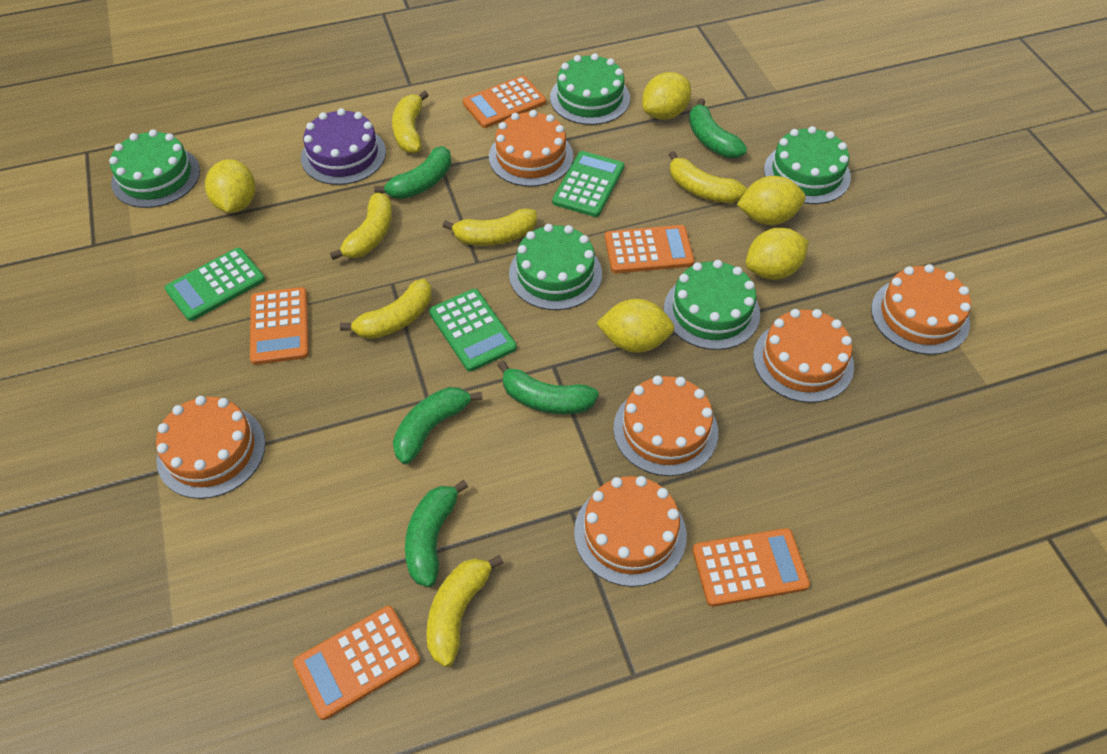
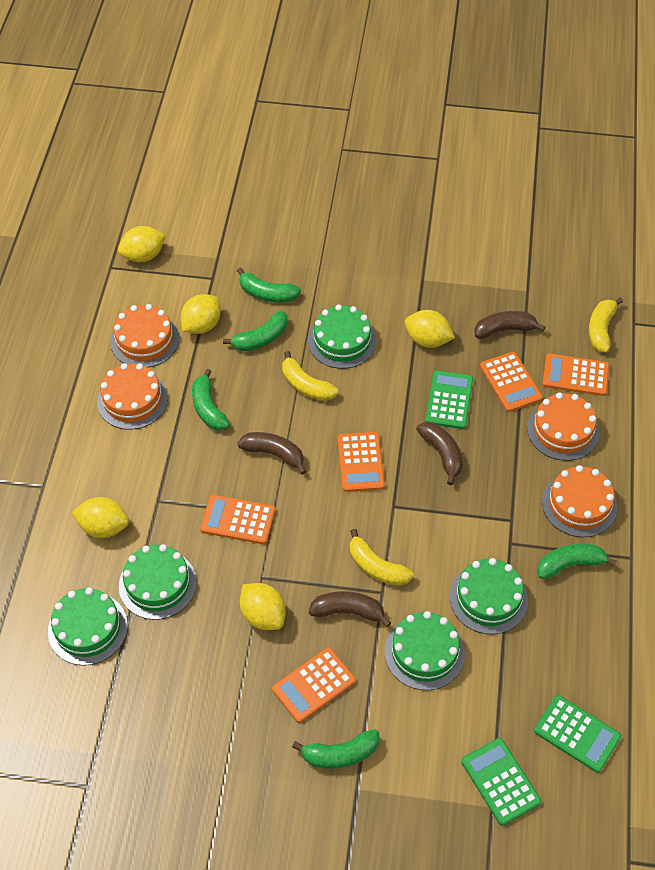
brown banana: none = 0 -> [237,432,307,475] [309,591,391,627] [416,422,463,485] [474,311,545,339] = 4
orange cake: [156,396,266,499] [489,110,573,187] [574,476,687,587] [613,375,718,476] [753,309,854,403] [871,264,971,355] = 6 -> [97,363,168,430] [110,304,179,368] [527,392,600,461] [542,465,617,537] = 4
purple cake: [301,108,386,185] = 1 -> none = 0
yellow banana: [330,193,392,260] [340,279,432,339] [392,91,428,153] [426,555,503,667] [443,208,537,246] [668,151,747,203] = 6 -> [282,351,338,401] [350,529,414,586] [588,297,623,353] = 3

